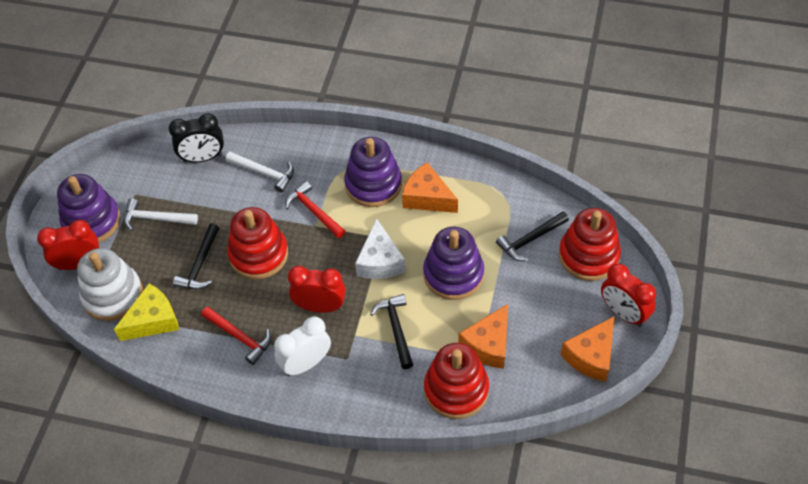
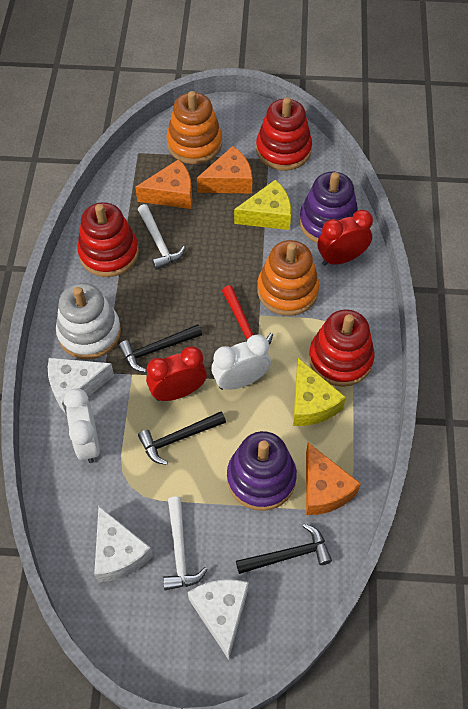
black clock: [169,113,224,162] = 1 -> none = 0
orange stacking toy: none = 0 -> [166,91,222,164] [257,240,319,316] = 2
purple stacking toy: [57,174,121,242] [344,137,402,207] [423,227,484,300] = 3 -> [227,431,297,511] [299,172,358,243] = 2
red clock: [37,220,99,270] [288,266,346,313] [601,264,656,327] = 3 -> [146,346,207,401] [317,210,373,266] = 2
red hammer: [201,307,271,365] [285,181,345,238] = 2 -> [222,285,273,345] = 1
white cheese: [355,218,406,279] = 1 -> [48,358,114,415] [94,506,153,582] [188,580,249,660] = 3
white clock: [274,316,331,376] = 1 -> [64,388,100,463] [211,334,271,390] = 2
yellow cheese: [114,283,179,341] = 1 -> [234,179,291,230] [293,358,346,426] = 2

